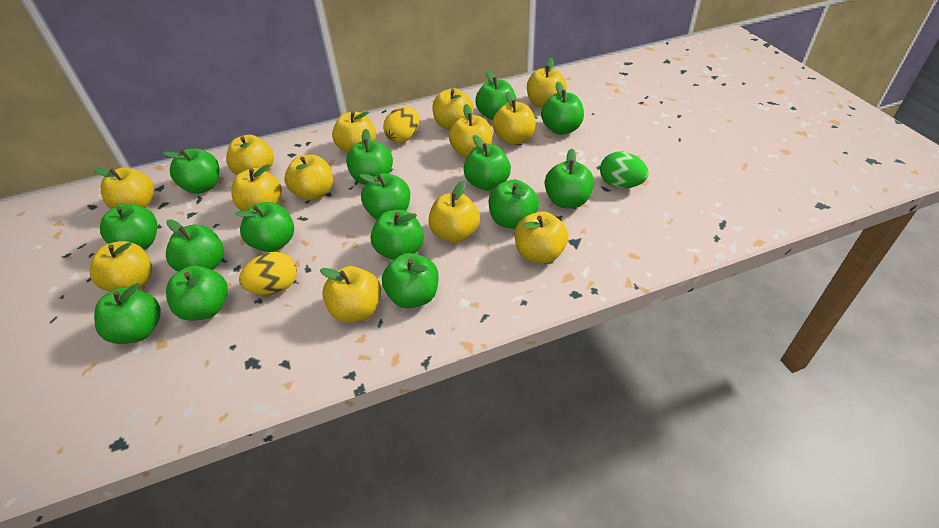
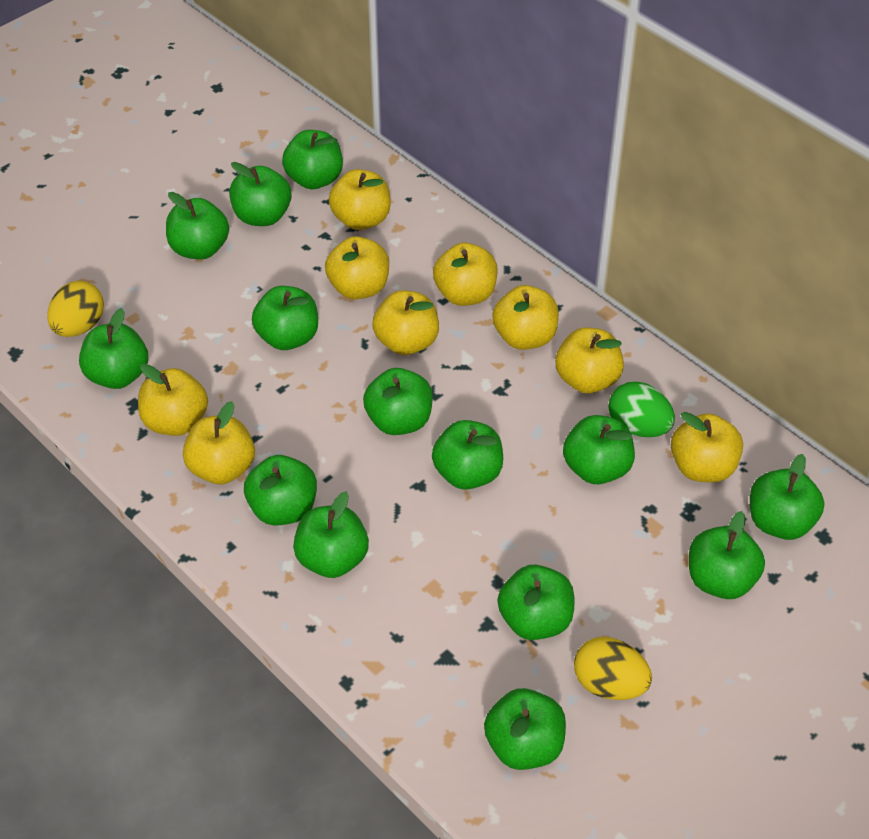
green apple: [94,283,161,344] [100,204,157,250] [163,149,219,194] [166,219,224,272] [166,265,228,321] [235,202,294,252] [346,129,393,185] [359,173,410,219] [371,210,424,260] [382,253,439,308] [463,135,511,191] [475,70,517,120] [489,180,539,229] [541,82,584,135] [545,148,594,209] = 15 -> [79,308,148,389] [166,192,229,260] [229,162,291,226] [244,455,317,526] [252,286,318,350] [282,130,343,189] [293,492,369,578] [363,368,433,435] [432,420,503,490] [484,688,566,770] [497,565,574,640] [563,415,635,484] [689,511,765,599] [750,454,824,540] = 14
yellow apple: [90,241,152,292] [93,168,154,209] [226,135,274,175] [231,164,282,211] [284,154,333,201] [320,266,381,322] [332,111,376,153] [429,181,480,243] [432,88,474,130] [449,104,493,158] [492,92,535,145] [515,211,568,264] [527,58,567,108] = 13 -> [138,364,208,436] [183,401,255,484] [325,236,389,299] [329,169,391,230] [372,290,439,355] [433,243,498,306] [492,285,559,350] [555,327,624,393] [671,412,743,482] = 9

